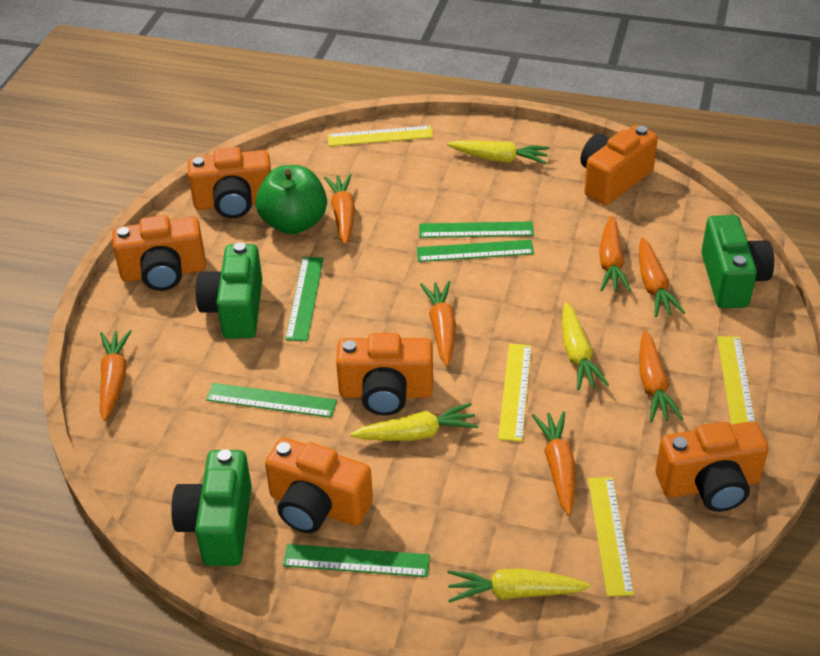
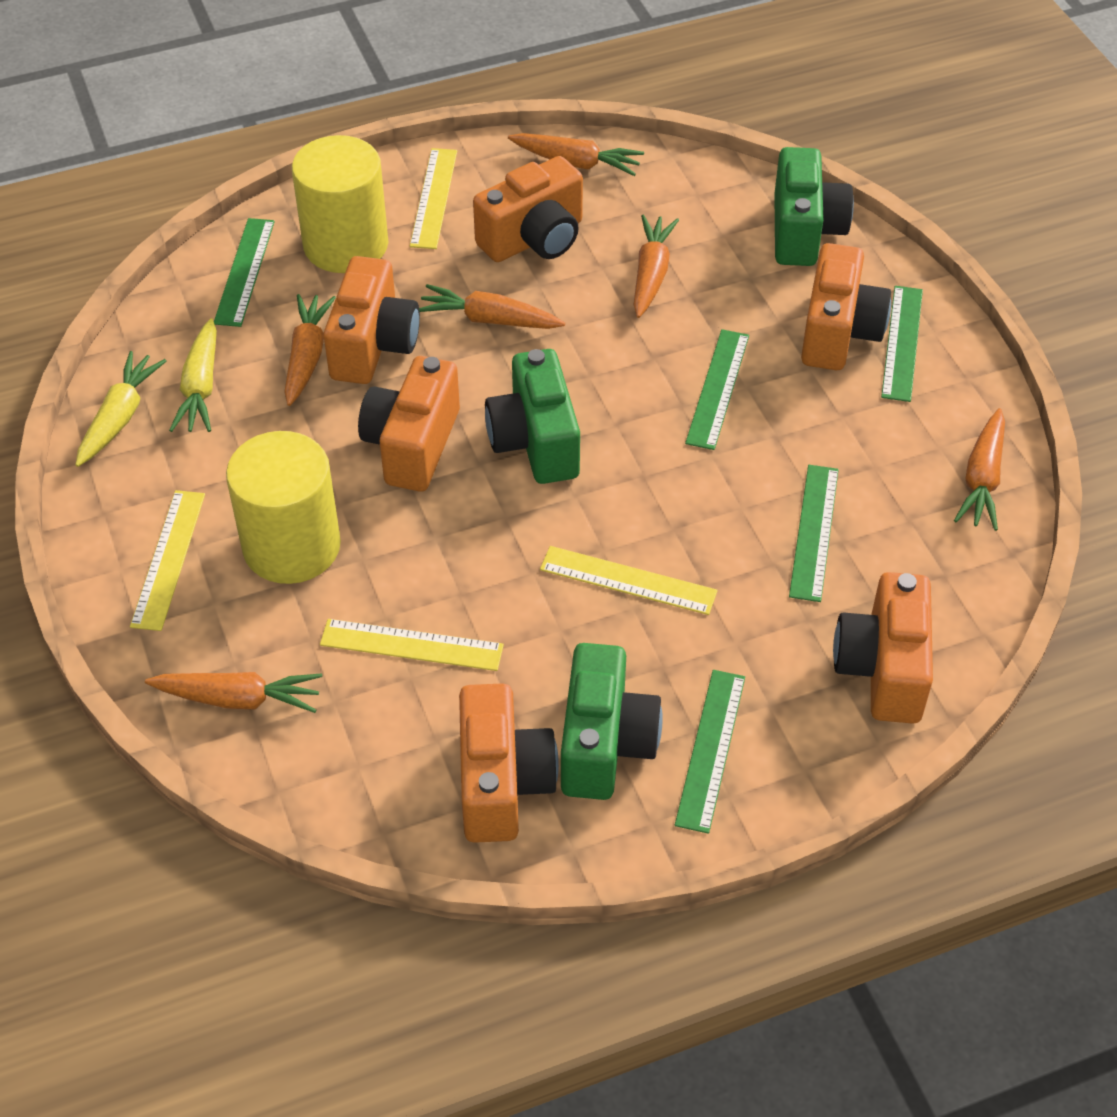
green apple: [256,165,327,234] = 1 -> none = 0
orange carrot: [100,330,132,421] [324,174,355,245] [420,281,456,366] [532,411,576,516] [599,216,631,292] [639,238,685,317] [639,330,683,422] = 7 -> [145,672,322,713] [284,294,336,406] [419,284,565,329] [508,133,644,176] [634,214,679,318] [954,408,1005,531] = 6
yellow carrot: [350,403,478,441] [447,140,550,164] [447,568,590,603] [562,302,609,390] = 4 -> [75,351,166,467] [169,318,217,432] = 2
yellow cylinder: none = 0 -> [226,431,341,584] [292,135,388,273] = 2

